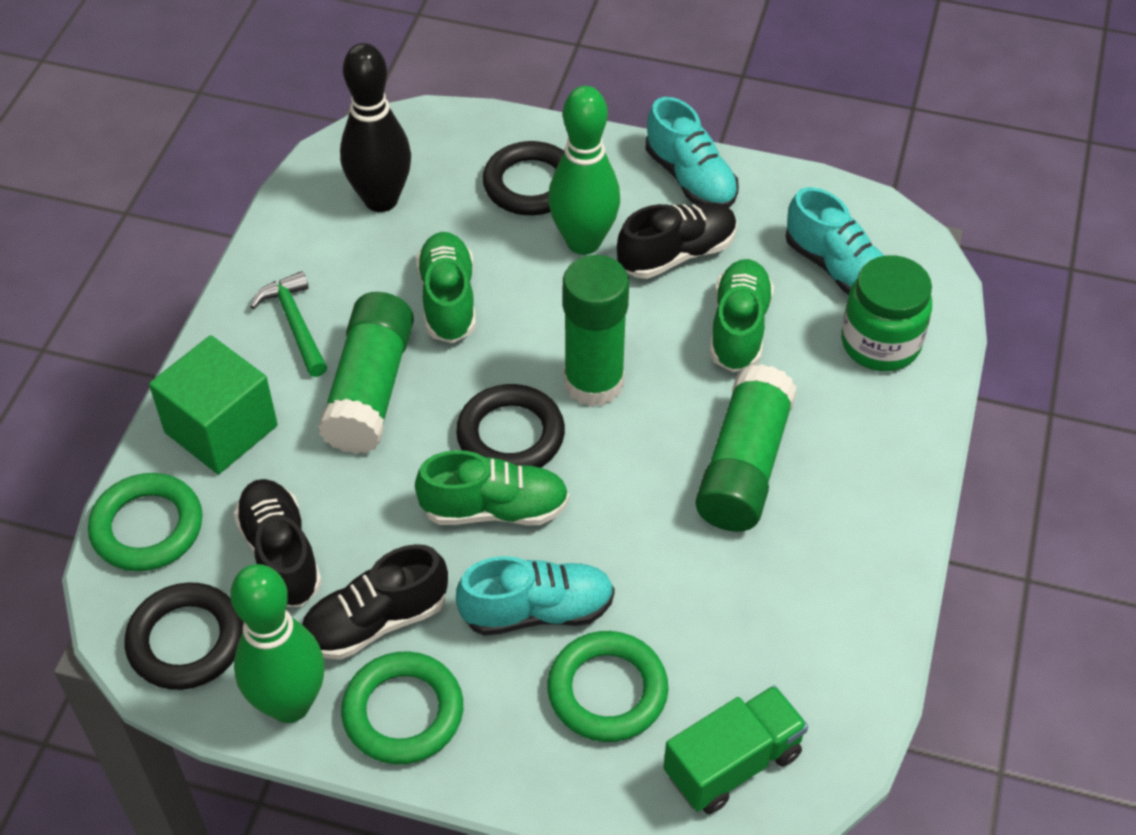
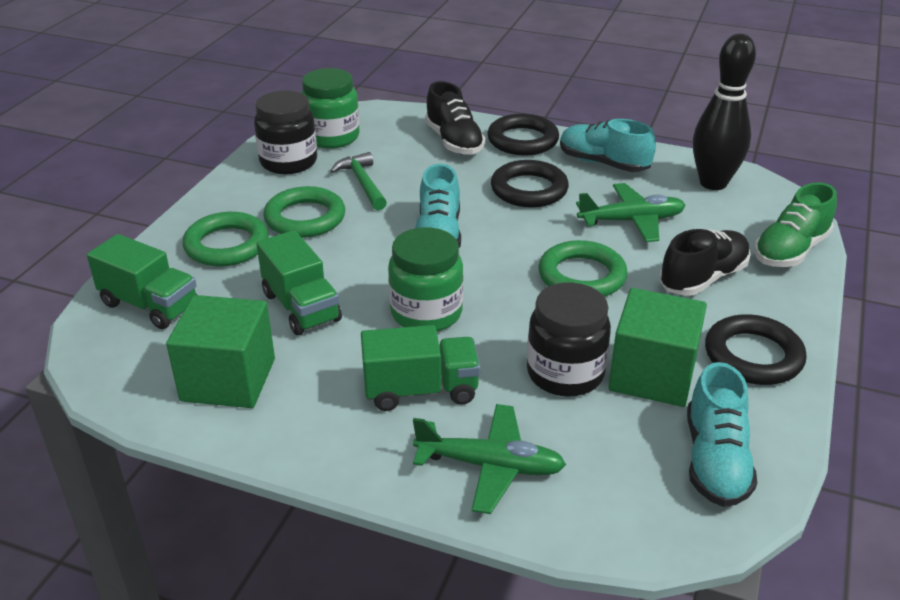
black jar: none = 0 -> [254,91,317,174] [527,282,611,397] = 2
black shoe: [233,479,322,607] [302,544,448,660] [617,203,737,279] = 3 -> [425,81,485,155] [659,229,751,296] = 2
green bowling pin: [230,564,324,723] [548,86,620,255] = 2 -> none = 0
green cube: [149,335,278,474] = 1 -> [166,295,275,408] [608,288,707,407] = 2
green glue stick: [318,292,414,454] [563,255,629,407] [696,364,797,532] = 3 -> none = 0
green jar: [841,255,932,371] = 1 -> [301,68,359,149] [388,227,463,331] = 2
green plane: none = 0 -> [413,404,566,514] [576,183,686,242] = 2
green shoe: [415,450,569,526] [416,232,476,343] [710,259,774,372] = 3 -> [754,182,837,267] = 1
green truck: [663,685,808,814] = 1 -> [87,234,197,329] [256,230,342,335] [361,325,480,411] = 3

